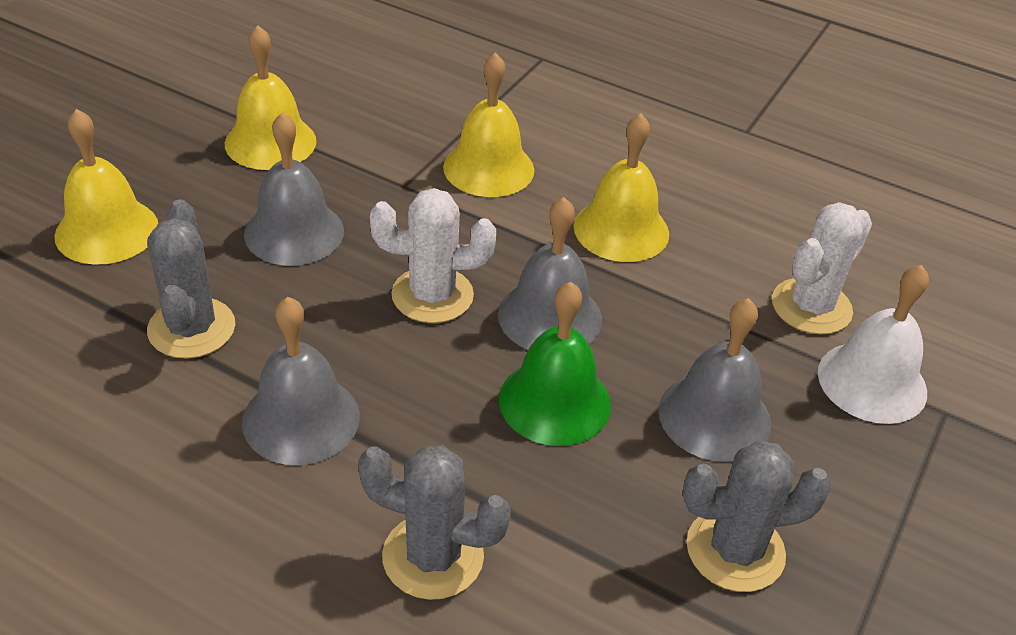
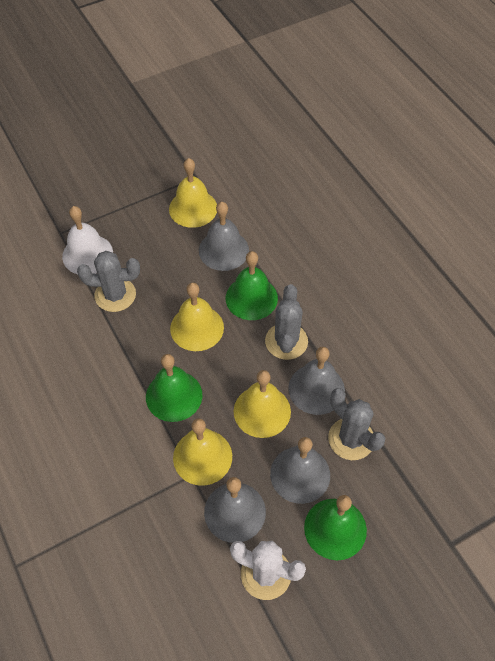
green bell: [499,282,611,446] = 1 -> [146,354,202,422] [226,251,278,320] [304,495,367,560] = 3
white cactus: [370,188,496,323] [772,202,872,334] = 2 -> [230,541,306,600] = 1

